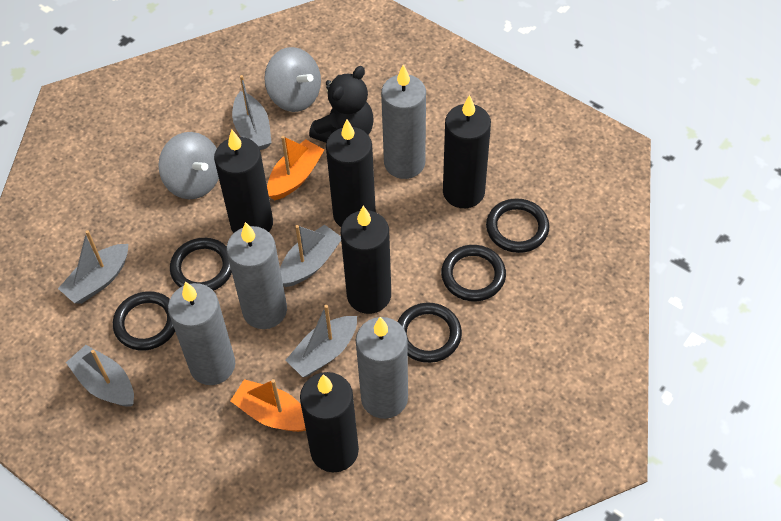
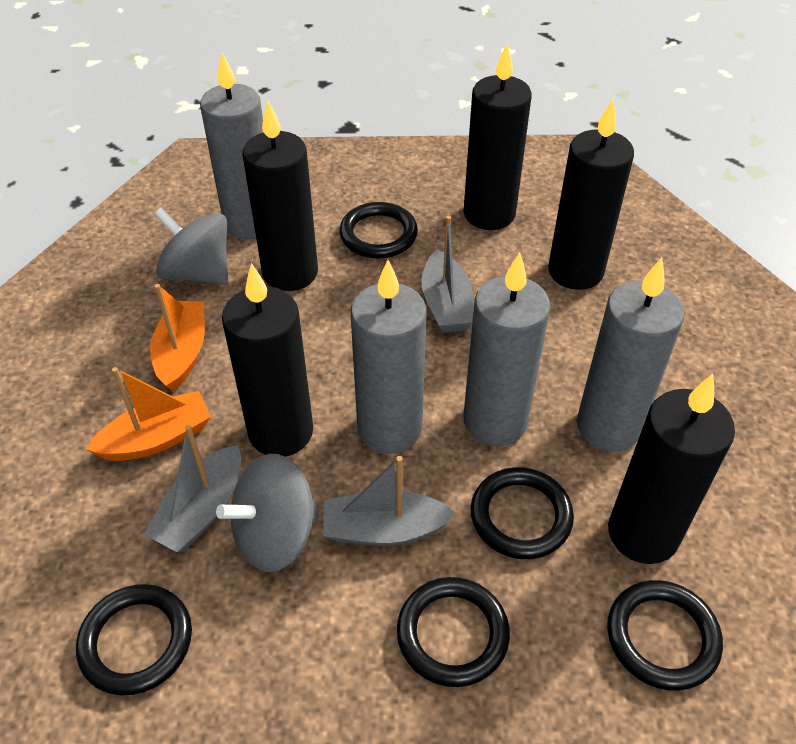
black teddy bear: [309,66,374,143] = 1 -> none = 0
grey boat: [58,230,128,304] [66,345,134,407] [232,75,272,150] [280,225,341,287] [286,305,357,377] = 5 -> [143,425,241,552] [323,456,456,546] [422,216,473,333] = 3

